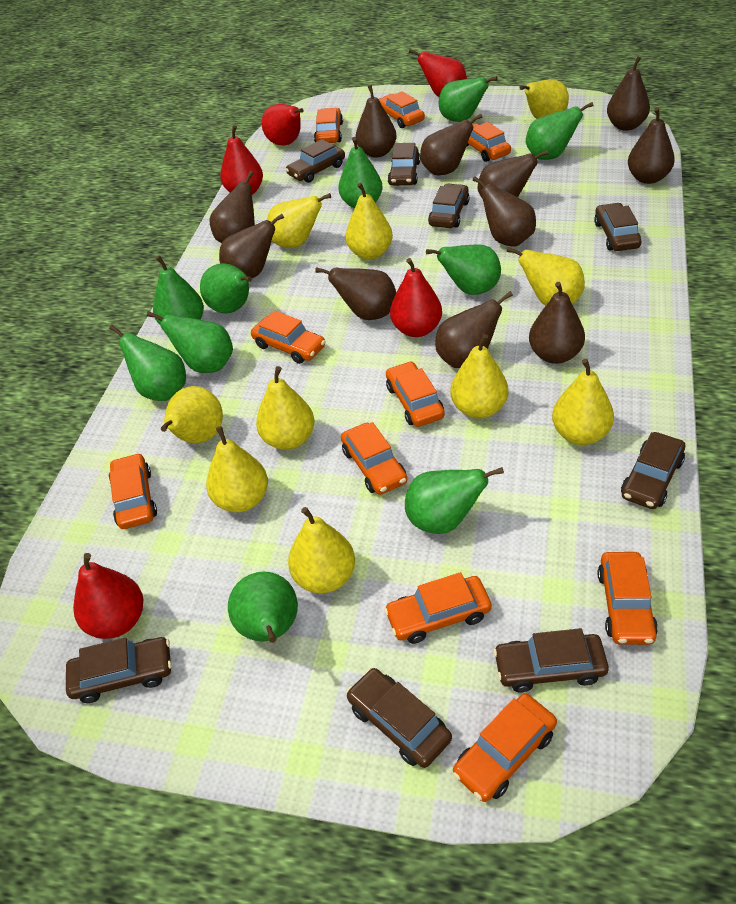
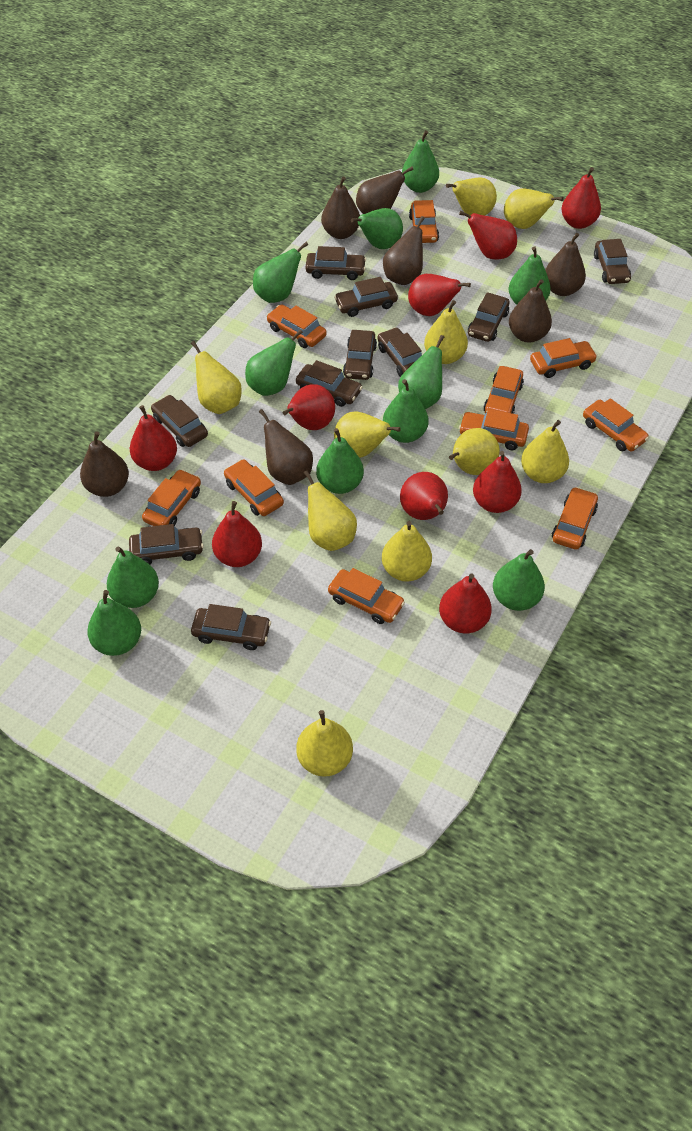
brown car: [66,637,172,703] [285,139,345,183] [346,668,452,768] [388,143,420,186] [428,183,470,228] [493,628,609,692] [594,203,641,251] [621,432,685,509] = 8 -> [129,524,204,564] [151,395,208,447] [191,604,271,650] [296,360,363,407] [306,246,366,280] [334,277,398,317] [343,330,377,380] [378,327,422,377] [468,292,510,342] [594,239,631,284] = 10
brown pear: [210,171,255,243] [219,214,284,278] [315,267,396,320] [356,85,397,158] [420,113,482,175] [435,291,513,368] [473,176,536,247] [478,150,549,198] [529,282,585,364] [607,56,650,131] [628,107,675,184] = 11 -> [80,431,129,497] [259,409,313,485] [321,177,360,239] [356,167,414,214] [383,216,425,285] [509,279,552,343] [545,233,586,296] = 7
green pear: [109,325,186,401] [147,311,233,373] [153,256,204,325] [200,263,252,313] [228,572,298,643] [338,137,382,209] [405,467,504,534] [426,244,501,295] [439,76,498,122] [526,102,593,160] = 10 -> [87,590,141,656] [107,546,159,608] [245,329,303,396] [253,242,308,303] [316,428,364,494] [351,208,403,249] [383,379,429,443] [398,335,444,409] [402,130,439,193] [493,549,545,611] [509,246,551,305] = 11
red pear: [73,553,143,639] [220,125,263,195] [262,104,304,145] [390,258,442,337] [409,49,467,97] = 5 -> [130,405,177,471] [212,501,262,567] [283,384,335,430] [400,472,448,520] [408,274,471,316] [439,573,492,633] [459,211,517,260] [473,451,522,513] [561,167,601,229] = 9

